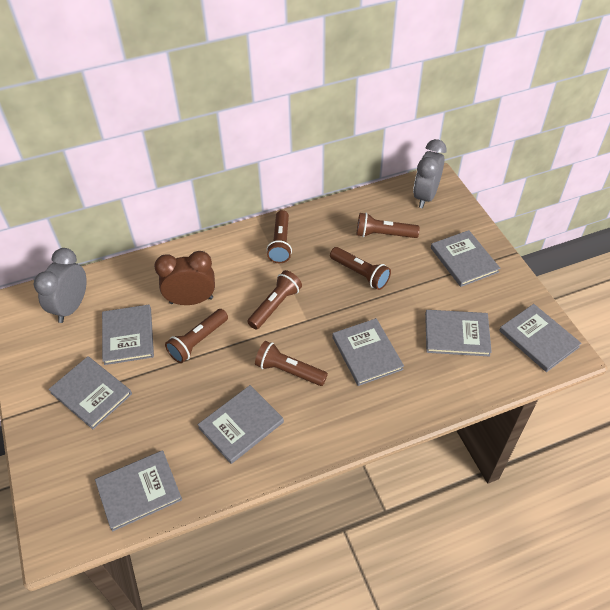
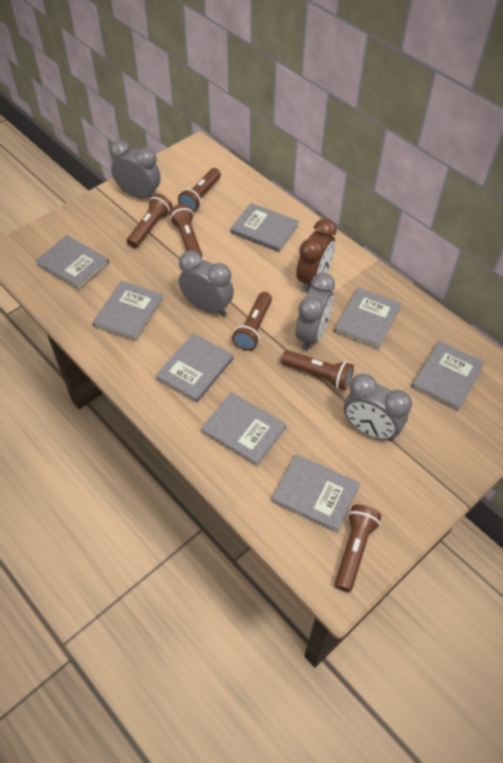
grey clock: [34,248,87,323] [413,139,447,208] = 2 -> [110,140,161,198] [179,251,234,317] [296,273,335,350] [344,373,412,441] = 4

